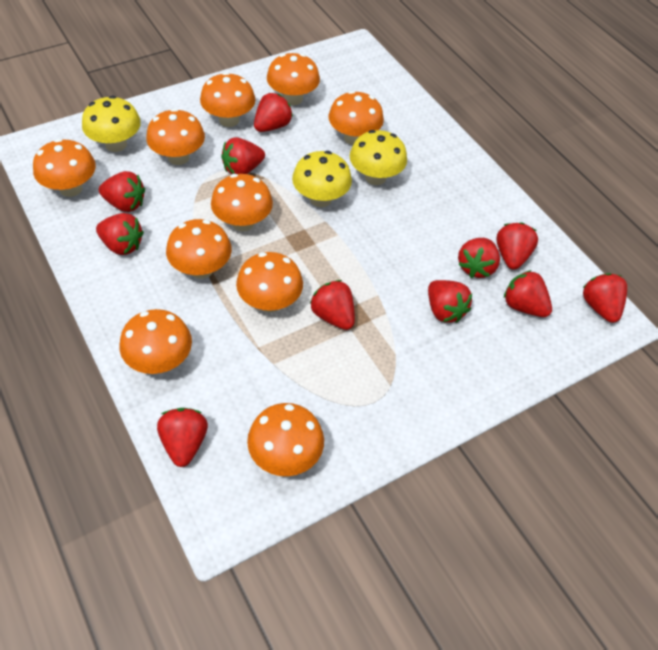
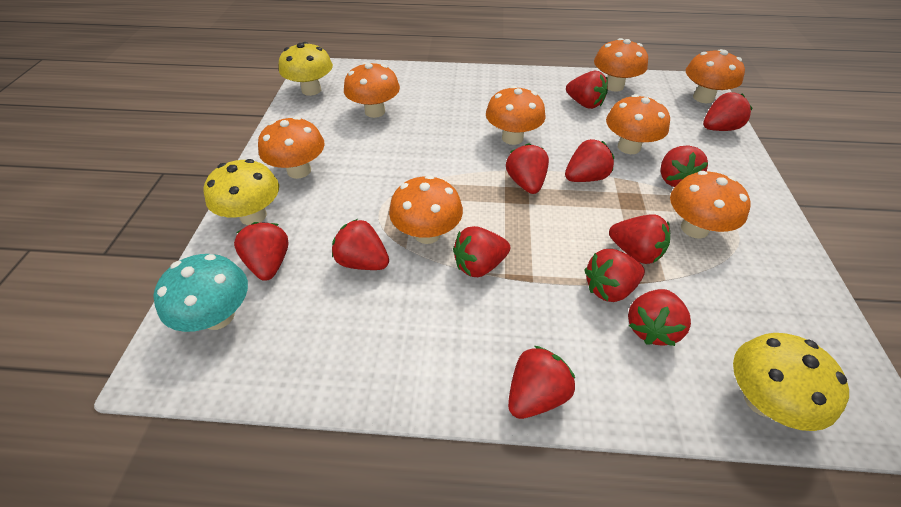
orange mushroom: [33,139,96,197] [119,309,192,374] [146,108,205,165] [166,219,232,279] [200,72,256,127] [211,174,273,231] [236,252,303,313] [247,403,324,476] [267,53,320,105] [328,91,384,145] = 10 -> [258,116,325,179] [344,62,400,118] [389,175,463,244] [486,86,545,145] [594,38,648,92] [606,94,670,154] [670,171,751,239] [686,49,745,103] = 8
red strawberry: [96,213,144,255] [99,171,145,212] [157,408,208,467] [221,137,265,174] [254,93,293,132] [310,280,355,330] [428,280,472,323] [458,238,500,278] [496,222,538,270] [504,270,552,317] [583,273,627,323] = 11 -> [234,222,289,281] [332,219,389,270] [453,226,510,277] [506,143,549,194] [508,346,575,419] [565,139,614,182] [566,71,608,109] [584,249,645,302] [609,214,670,264] [628,289,691,346] [660,146,708,187] [703,92,753,131] = 12
turquoise mushroom: none = 0 -> [153,254,248,332] = 1

